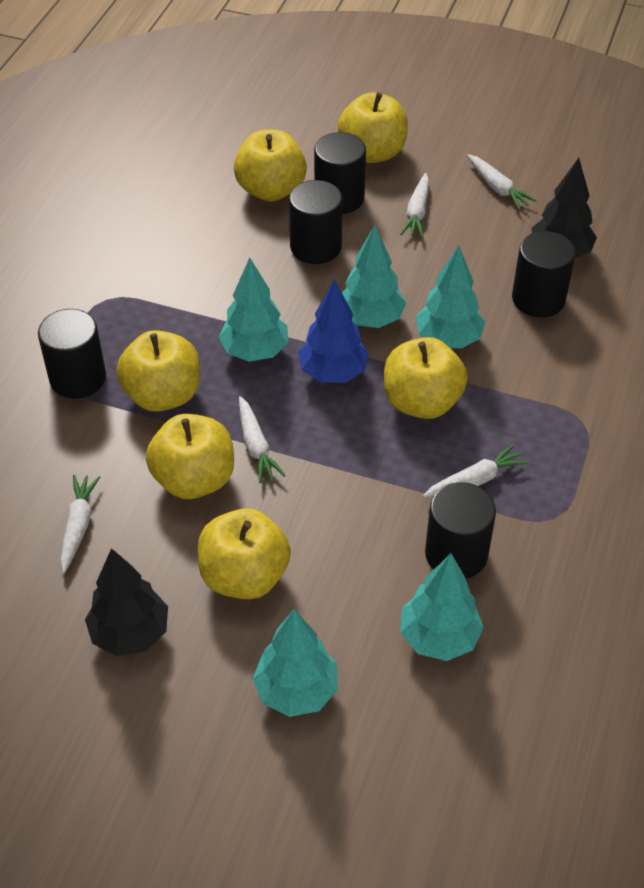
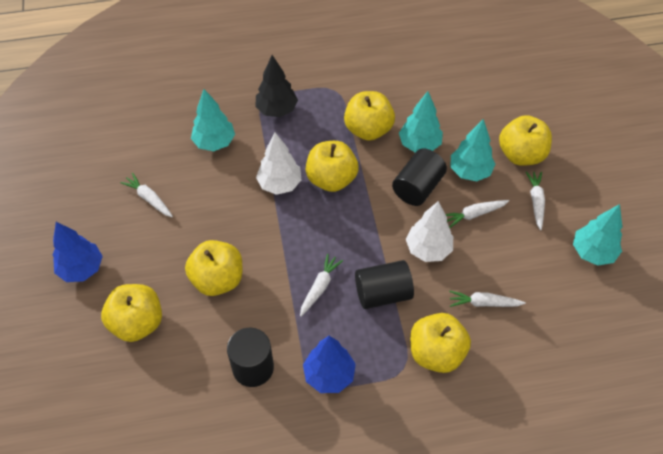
black cylinder: [38,309,106,399] [289,180,343,264] [314,132,366,214] [425,482,496,579] [512,231,576,318] = 5 -> [227,328,274,387] [355,260,414,309] [392,149,447,206] = 3
black tree: [85,548,168,656] [532,158,597,258] = 2 -> [255,55,298,117] = 1
blue tree: [298,279,369,383] = 1 -> [53,222,103,282] [303,336,356,393] = 2
turquoise tree: [219,257,288,362] [252,609,338,717] [342,225,406,328] [400,553,484,661] [416,245,485,349] = 5 -> [191,89,235,151] [399,91,443,153] [451,119,495,181] [573,204,622,266] = 4
white tree: none = 0 -> [256,133,302,195] [406,201,453,262] = 2

